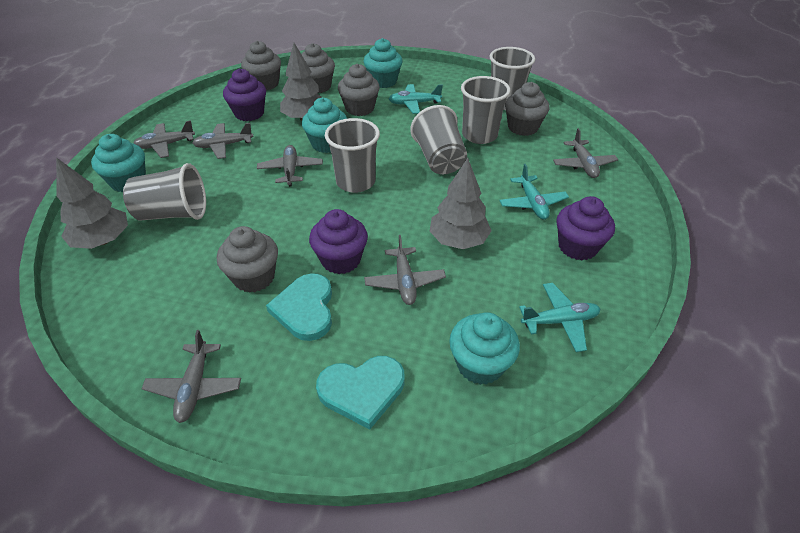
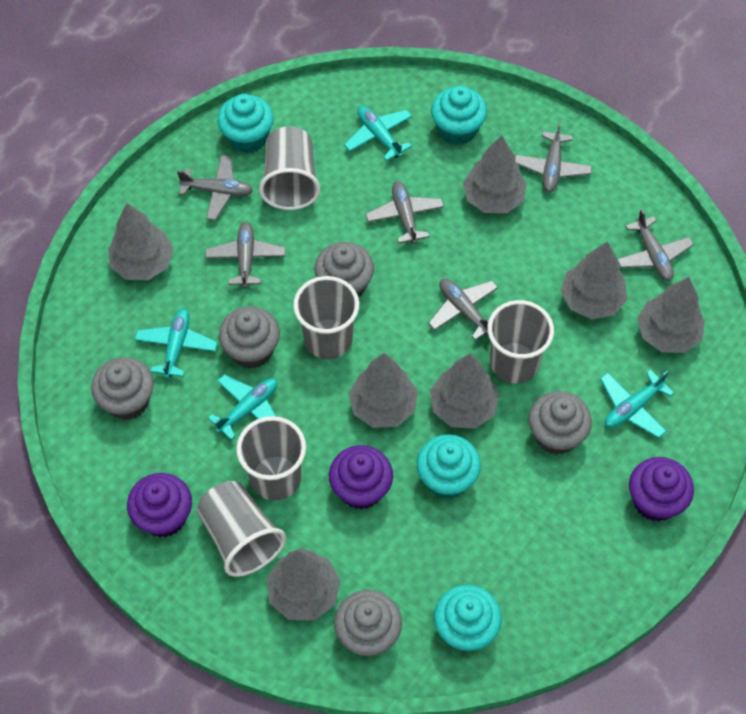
grey tree: [56,157,128,249] [280,43,322,121] [430,158,492,249] = 3 -> [108,203,174,280] [267,548,341,621] [348,353,418,428] [430,354,499,429] [463,135,527,213] [561,242,627,319] [637,277,705,353] = 7
turquoise heart: [266,273,332,341] [316,356,404,430] = 2 -> none = 0
turquoise plane: [389,84,443,114] [499,164,569,220] [519,283,600,352] = 3 -> [135,308,218,379] [208,374,278,440] [344,106,412,161] [600,370,674,438] = 4

